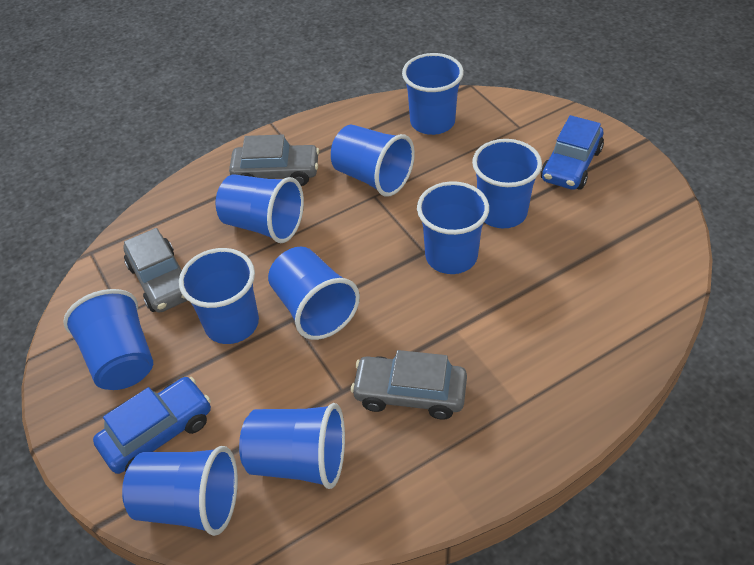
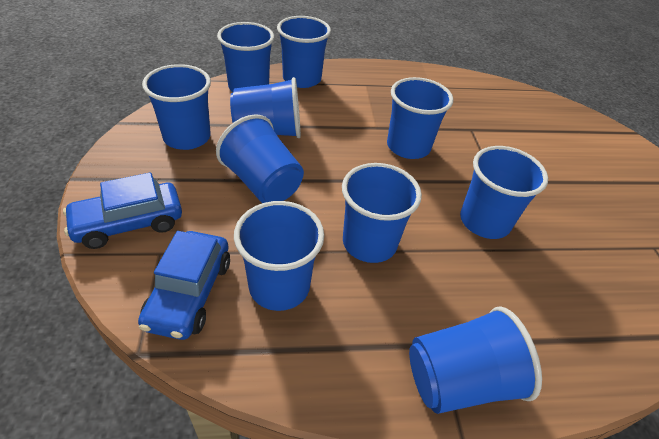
grey car: [123,228,188,313] [229,135,320,186] [351,350,467,420] = 3 -> none = 0

